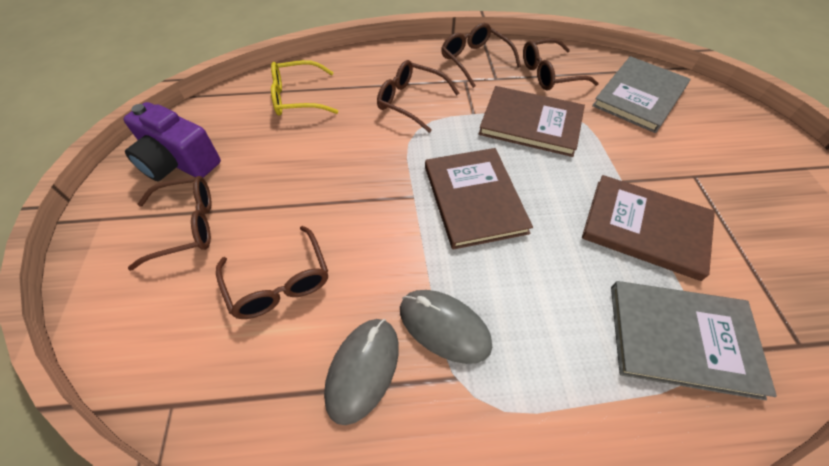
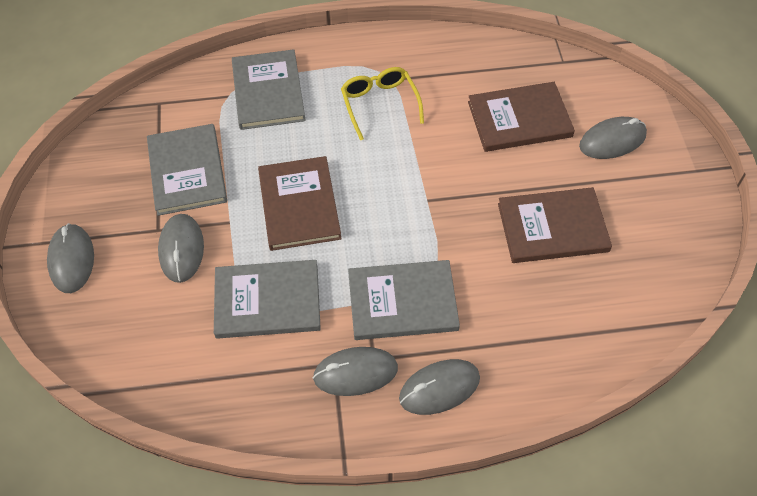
brown glasses: [128,176,212,271] [216,226,328,319] [377,60,459,133] [441,23,521,88] [523,39,599,90] = 5 -> none = 0
grey book: [592,56,690,133] [611,281,777,400] = 2 -> [147,124,227,216] [214,260,321,339] [232,49,306,130] [348,260,460,340] = 4
grey mouse: [324,319,399,425] [400,290,492,364] = 2 -> [47,223,94,293] [158,214,204,283] [313,347,398,396] [399,359,480,415] [579,117,647,159] = 5
purple camera: [123,102,221,181] = 1 -> none = 0

